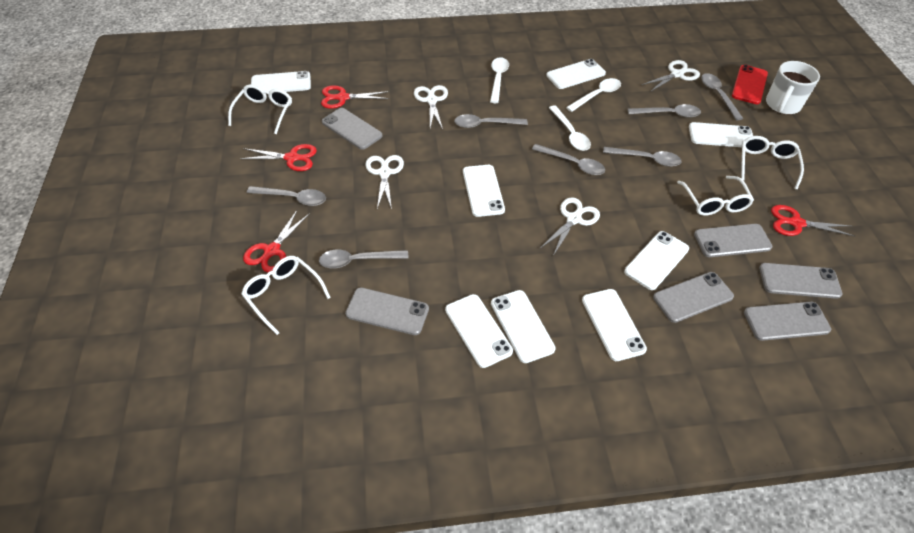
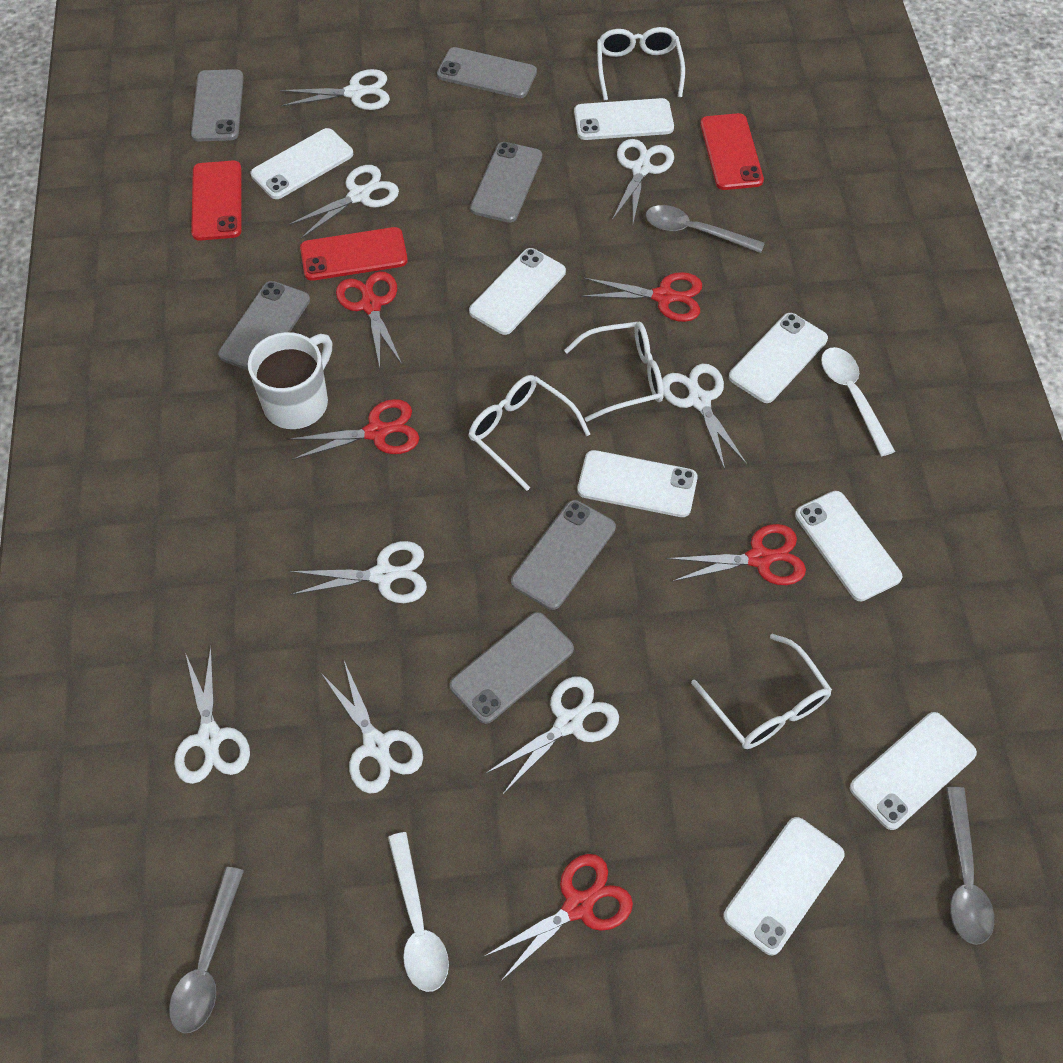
grey spoon: [247,186,326,206] [319,250,409,268] [454,114,528,128] [532,144,605,175] [603,147,682,167] [628,104,701,118] [701,73,743,120] = 7 -> [169,867,244,1033] [646,205,765,253] [946,787,994,945] = 3
red phone: [732,65,768,104] = 1 -> [191,161,242,241] [300,227,408,281] [700,113,764,190] = 3
red scissors: [240,144,317,171] [243,210,310,273] [321,85,389,109] [771,205,856,237] = 4 -> [288,399,419,460] [336,271,402,368] [483,854,633,982] [581,272,702,322] [667,524,806,585] = 5
white scissors: [365,155,404,209] [414,85,448,129] [541,198,600,256] [642,60,700,92] = 4 -> [174,646,250,784] [280,69,390,110] [288,165,399,239] [290,541,427,603] [320,661,423,794] [485,676,619,794] [612,139,674,223] [662,364,747,470] = 8
white spoon: [490,57,509,103] [549,105,591,151] [566,78,621,112] = 3 -> [388,832,449,992] [821,347,895,456] = 2

